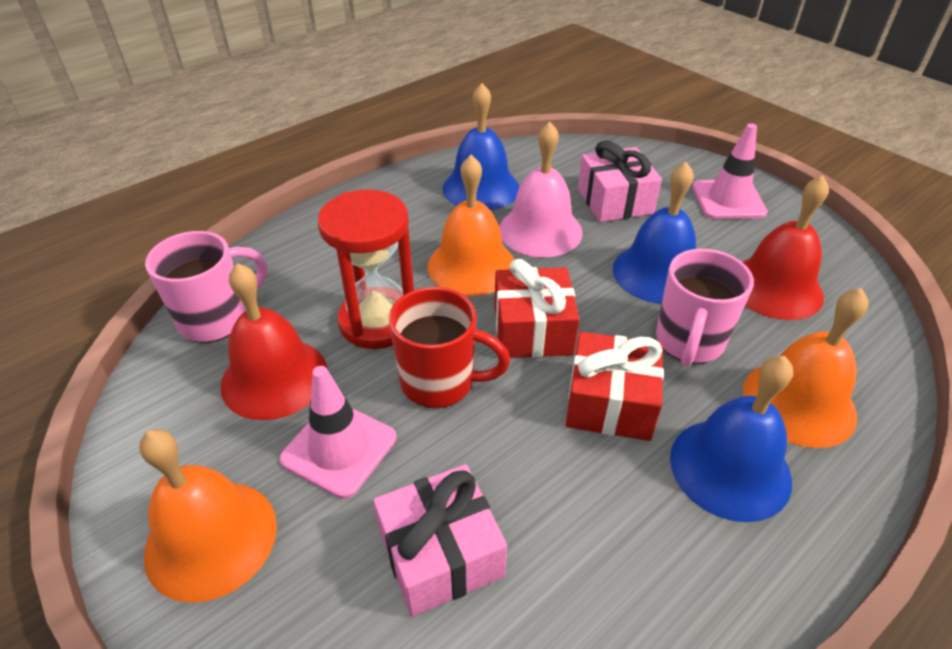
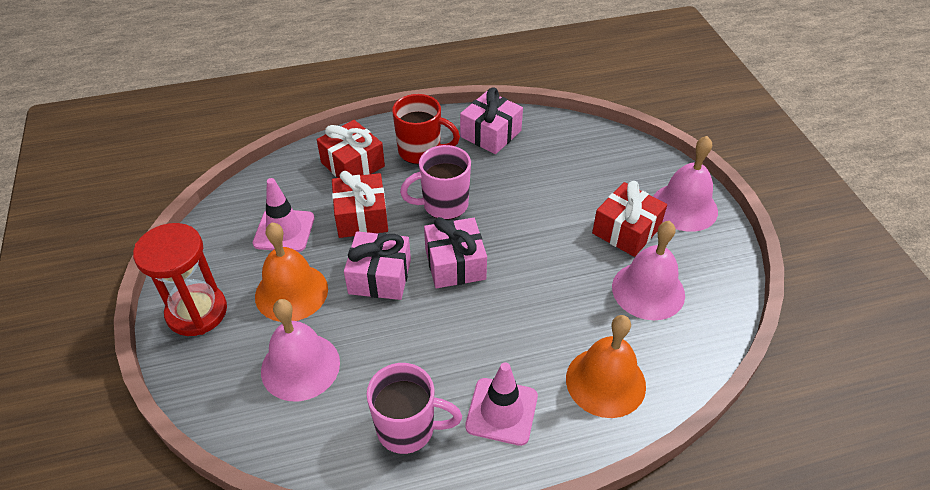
blue bell: [443,83,520,211] [613,162,696,304] [670,356,793,522] = 3 -> none = 0
orange bell: [139,429,277,603] [428,155,514,296] [743,288,869,448] = 3 -> [255,222,328,322] [566,315,646,418] = 2
pink bell: [499,122,582,257] = 1 -> [261,299,340,401] [612,221,685,320] [653,136,718,232] = 3
pink gift: [373,464,507,617] [578,140,662,222] = 2 -> [344,231,411,300] [424,217,487,288] [460,88,523,154] = 3
red bell: [220,263,328,420] [743,175,829,320] = 2 -> none = 0
red gift: [495,259,579,358] [566,332,664,441] = 2 -> [317,120,385,178] [332,171,388,238] [592,181,667,257] = 3

